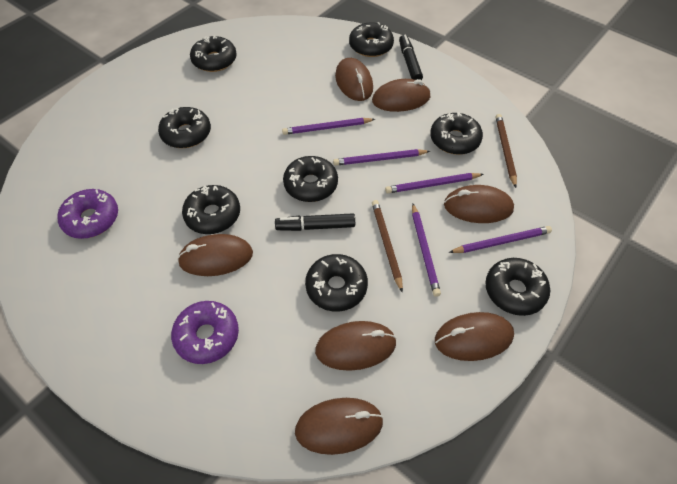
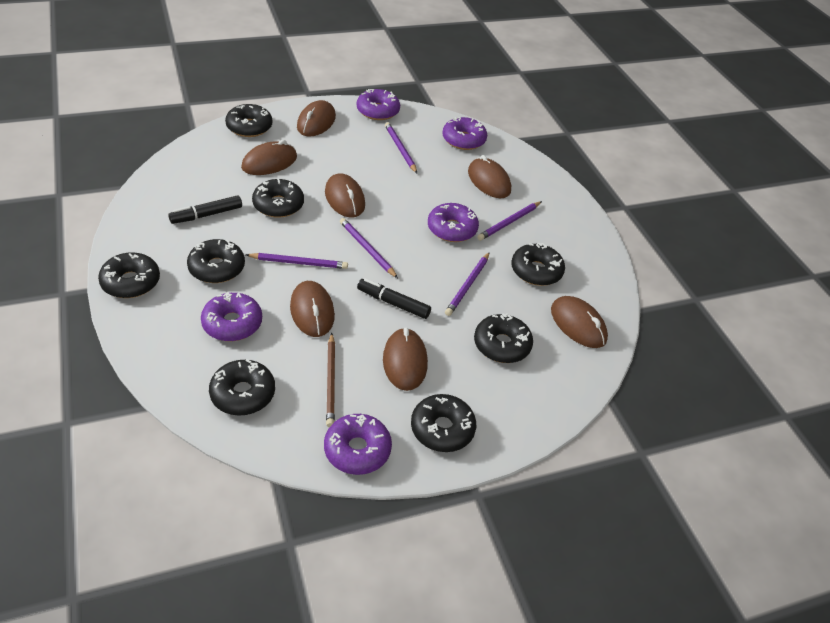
brown pencil: [372,200,403,293] [496,114,517,188] = 2 -> [326,333,335,427] = 1
purple donut: [57,189,118,239] [171,301,239,364] = 2 -> [201,292,262,341] [324,414,392,475] [357,89,400,120] [428,203,479,242] [442,117,487,150] = 5

